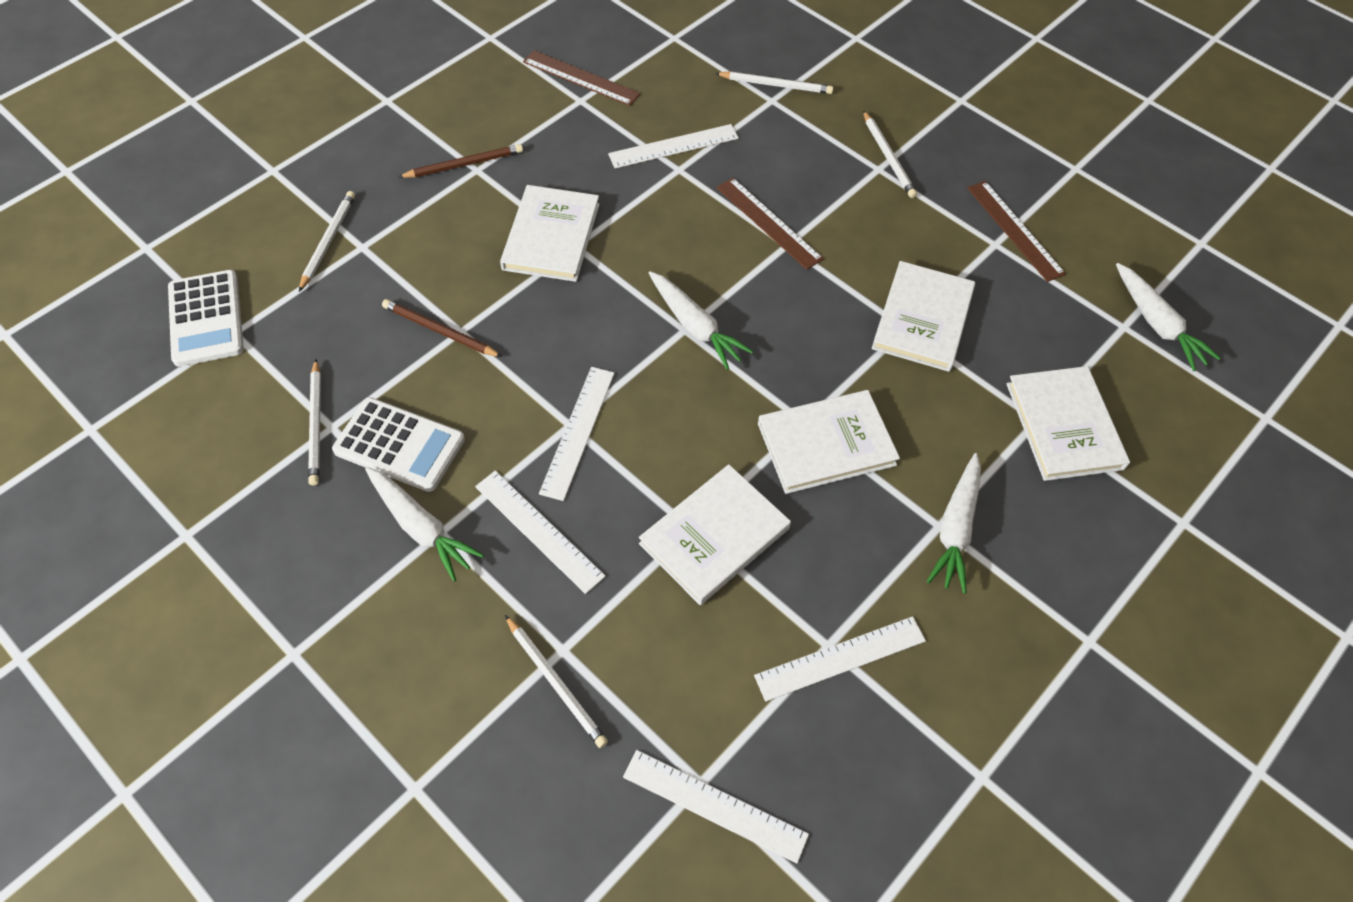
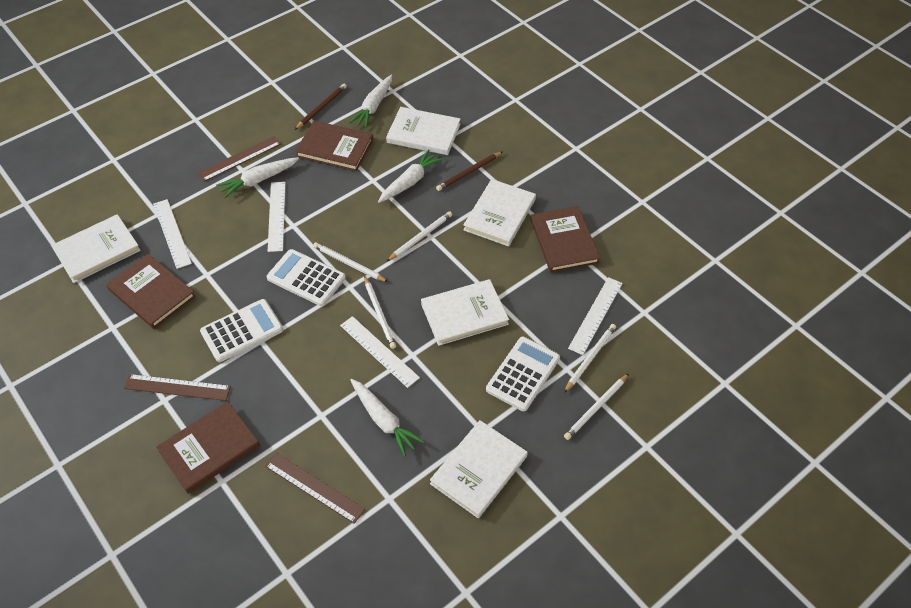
brown book: none = 0 -> [106,254,196,329] [156,401,260,494] [295,121,373,171] [530,206,600,273] = 4
white calculator: [168,270,244,367] [332,397,465,492] = 2 -> [200,299,283,362] [267,249,346,306] [486,337,560,411] = 3
white ruler: [475,471,606,594] [539,367,615,501] [608,124,739,169] [623,750,809,864] [754,616,926,702] = 5 -> [153,199,192,269] [268,182,286,252] [340,316,420,388] [568,277,623,355] = 4

